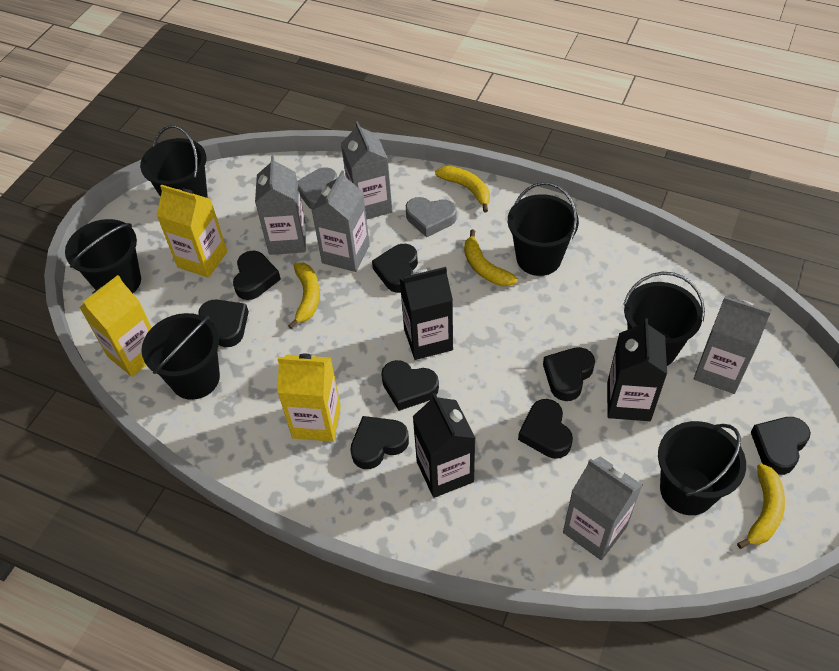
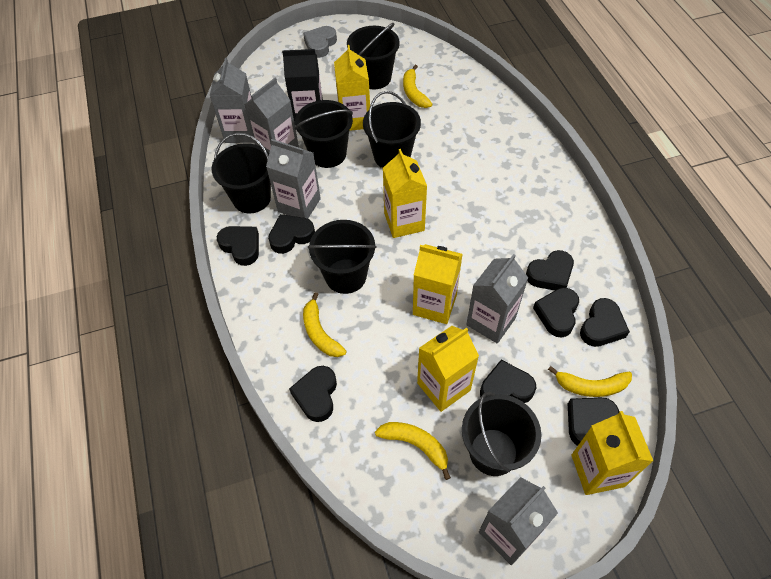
black carton: [399,267,453,360] [413,393,475,498] [607,318,667,421] = 3 -> [282,49,323,123] = 1
grey heart: [297,167,337,210] [406,197,457,237] = 2 -> [303,26,337,58] = 1
yellow carton: [79,275,152,377] [156,185,227,278] [277,354,341,442] = 3 -> [334,45,370,131] [383,149,427,238] [413,244,463,324] [417,326,479,412] [571,411,653,495] = 5

